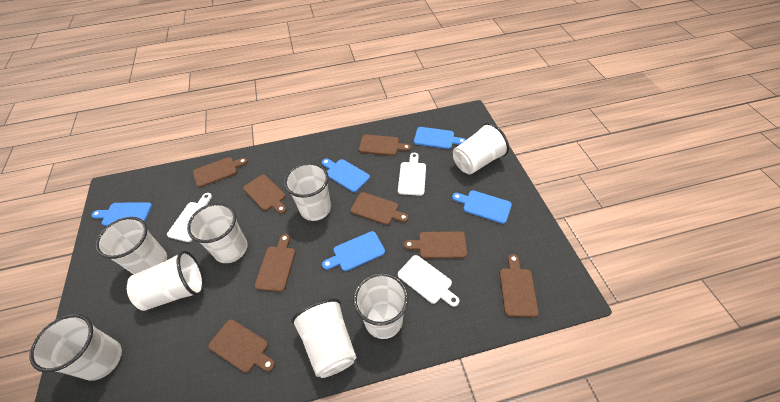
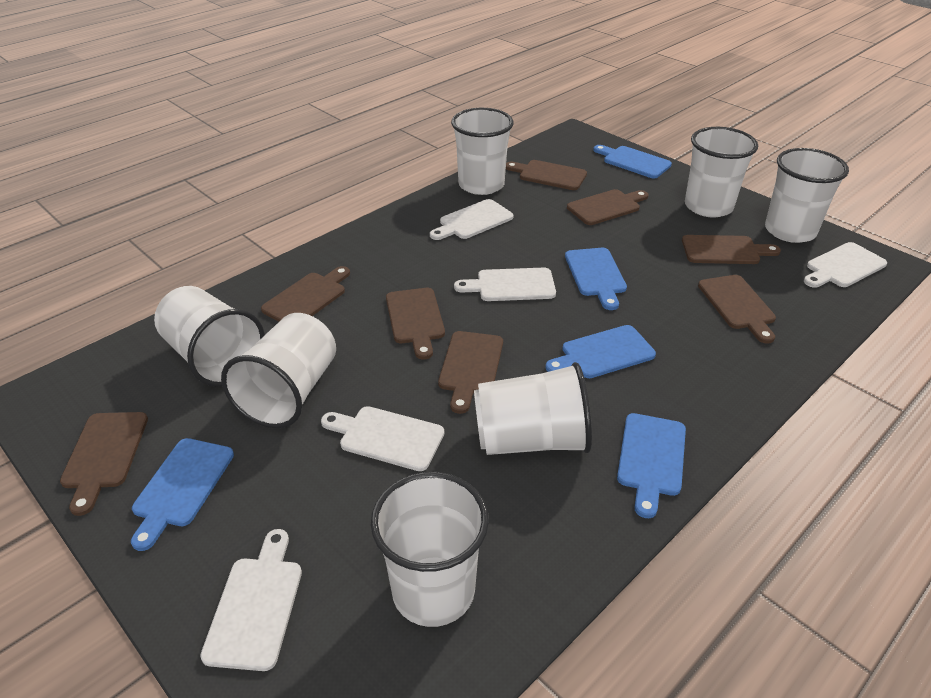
white cup: [29,314,122,381] [95,217,167,275] [127,251,204,311] [187,203,247,263] [284,163,331,221] [291,298,357,378] [353,273,409,339] [453,123,509,175] = 8 -> [154,286,265,387] [221,313,336,428] [370,472,489,627] [451,108,513,195] [474,362,592,455] [685,127,758,218] [765,148,849,243] = 7
white cutting board: [167,193,212,242] [398,153,426,196] [398,255,459,307] = 3 -> [200,529,302,671] [321,406,444,471] [430,199,514,240] [454,268,556,301] [804,242,887,288] = 5

